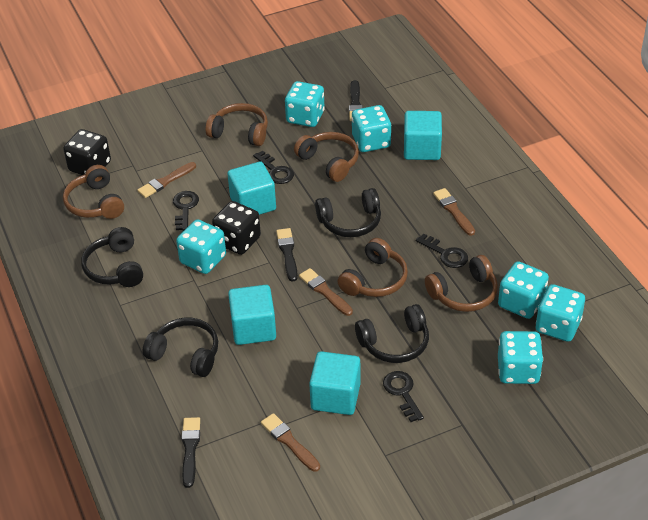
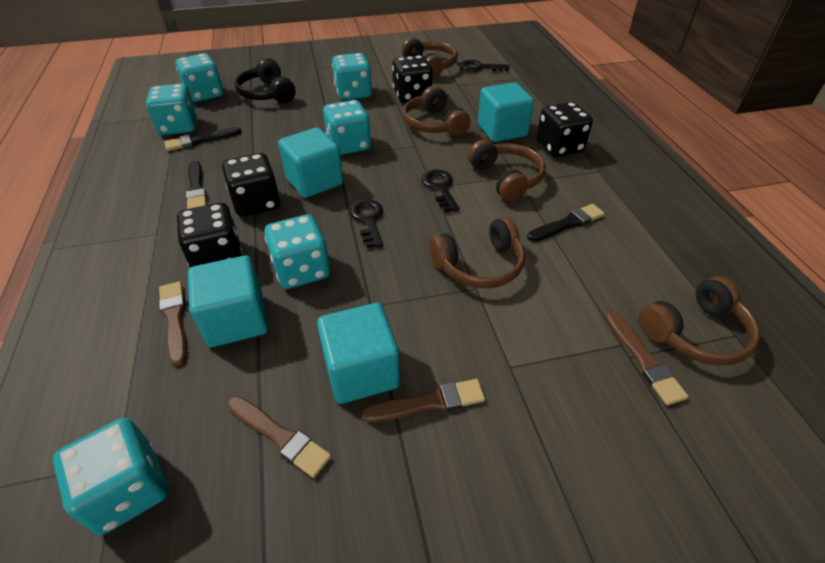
black dice: [63,129,111,175] [212,201,261,255] = 2 -> [177,203,242,267] [222,153,280,217] [392,55,432,103] [536,102,593,157] = 4
black headphones: [81,227,143,287] [142,318,218,377] [315,188,381,237] [355,304,429,363] = 4 -> [235,58,296,103] = 1
black key: [173,191,199,231] [253,151,294,184] [383,371,424,422] [416,233,468,268] = 4 -> [349,199,383,248] [422,170,459,212] [460,60,510,72] = 3

